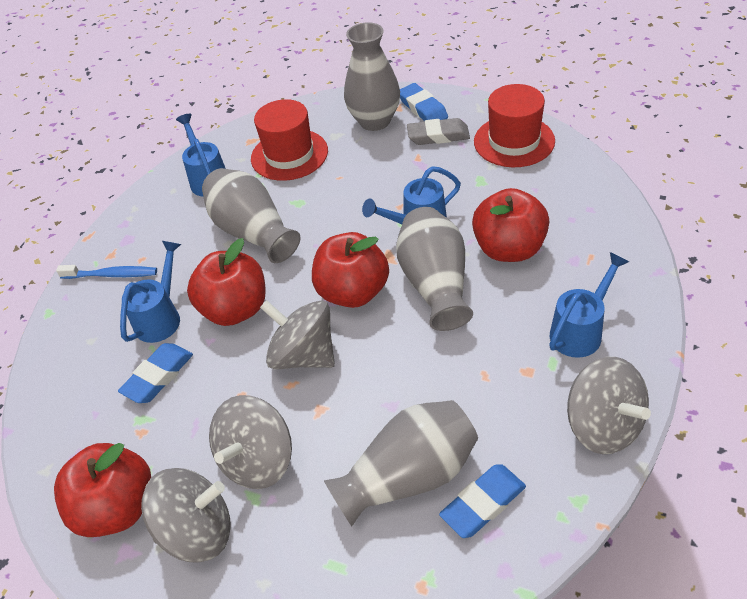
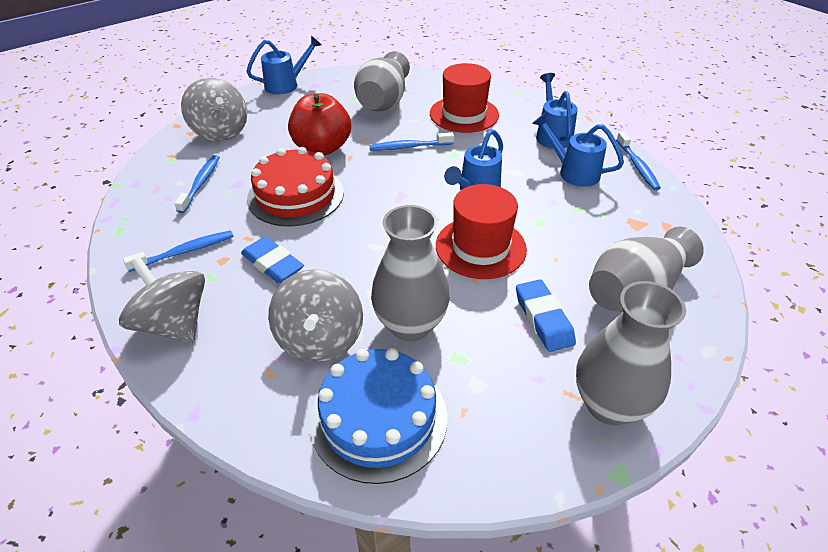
blue cake: none = 0 -> [310,348,447,484] = 1
blue eraser: [118,343,193,403] [400,83,448,121] [439,465,526,538] = 3 -> [241,236,304,283] [516,279,576,352] = 2
blue toothbrush: [56,265,157,279] = 1 -> [123,230,233,272] [174,155,220,213] [369,132,454,151] [616,132,661,190] = 4
grey eraser: [407,118,470,145] = 1 -> none = 0
grey spinning top: [141,468,231,562] [209,395,292,489] [260,300,335,369] [567,357,651,454] = 4 -> [119,256,205,343] [181,78,247,141] [268,269,363,363] = 3
red apple: [54,443,151,537] [187,238,266,326] [312,232,389,308] [472,188,549,262] = 4 -> [288,93,351,156] = 1
red cake: none = 0 -> [247,147,344,227] = 1

